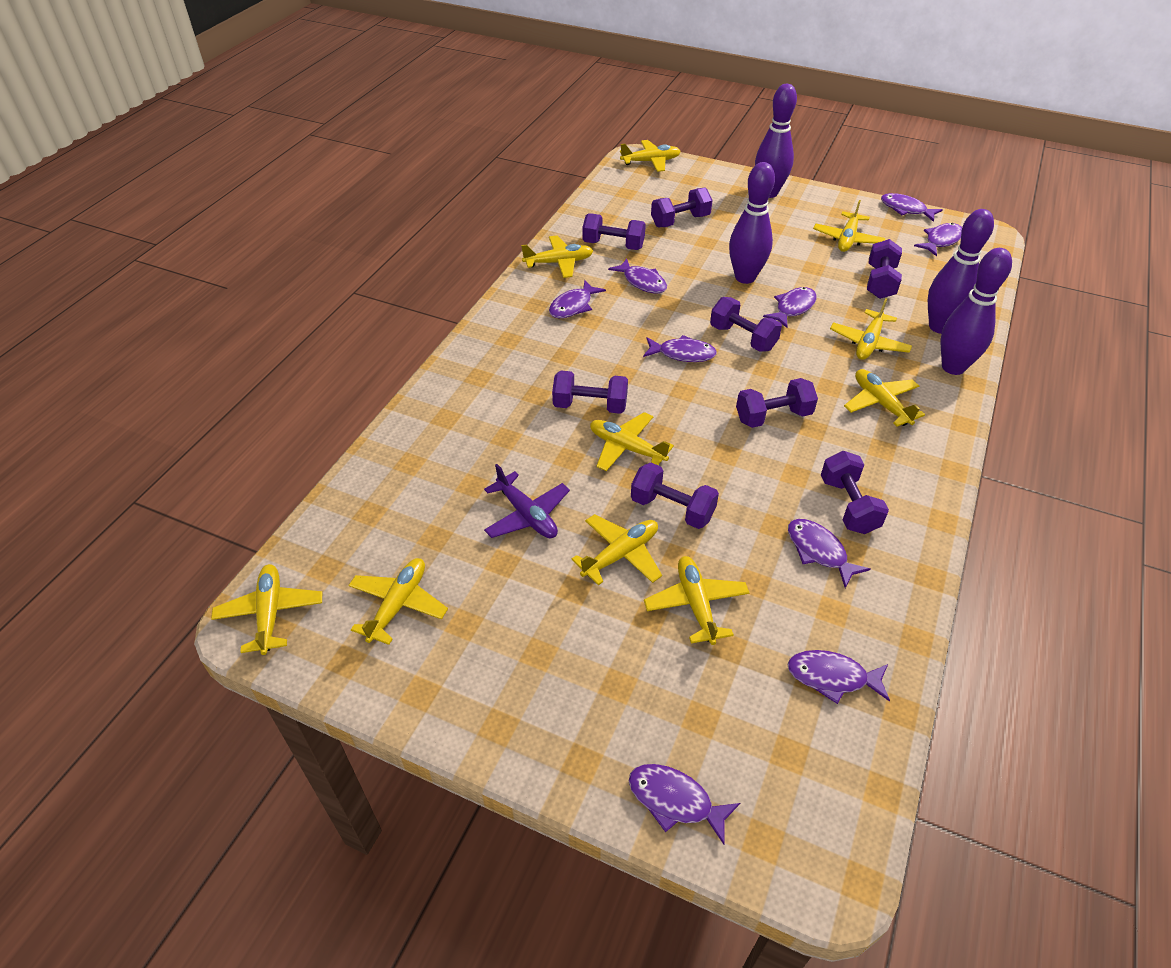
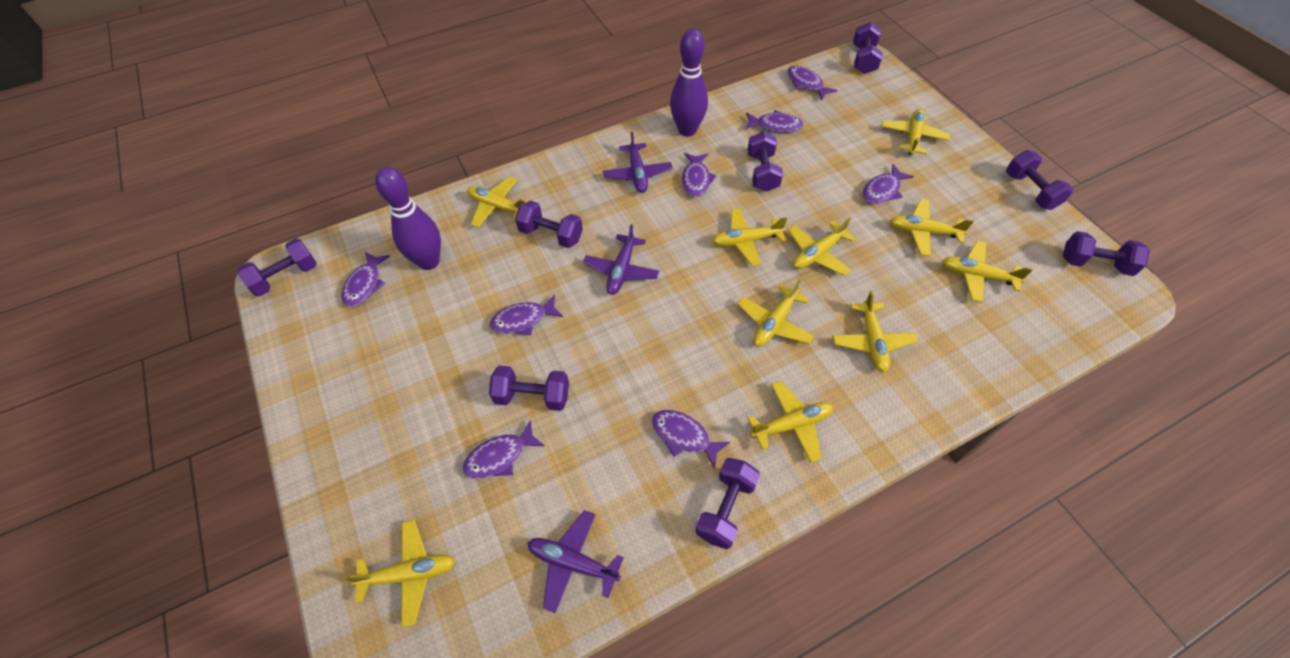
purple bowling pin: [729,162,775,284] [755,84,797,198] [928,209,994,334] [941,248,1012,375] = 4 -> [375,166,441,270] [670,29,708,137] = 2
purple fish: [549,280,606,318] [608,259,667,293] [629,764,740,845] [643,335,717,362] [763,287,817,328] [787,650,890,704] [788,519,870,588] [881,193,943,222] [914,223,962,257] = 9 -> [341,252,390,307] [463,420,545,479] [490,294,563,335] [652,410,730,469] [682,153,716,197] [745,110,804,133] [787,66,837,101] [862,164,914,204] = 8
purple plane: [484,464,570,538] = 1 -> [528,510,624,613] [583,224,659,295] [603,132,673,193] = 3

